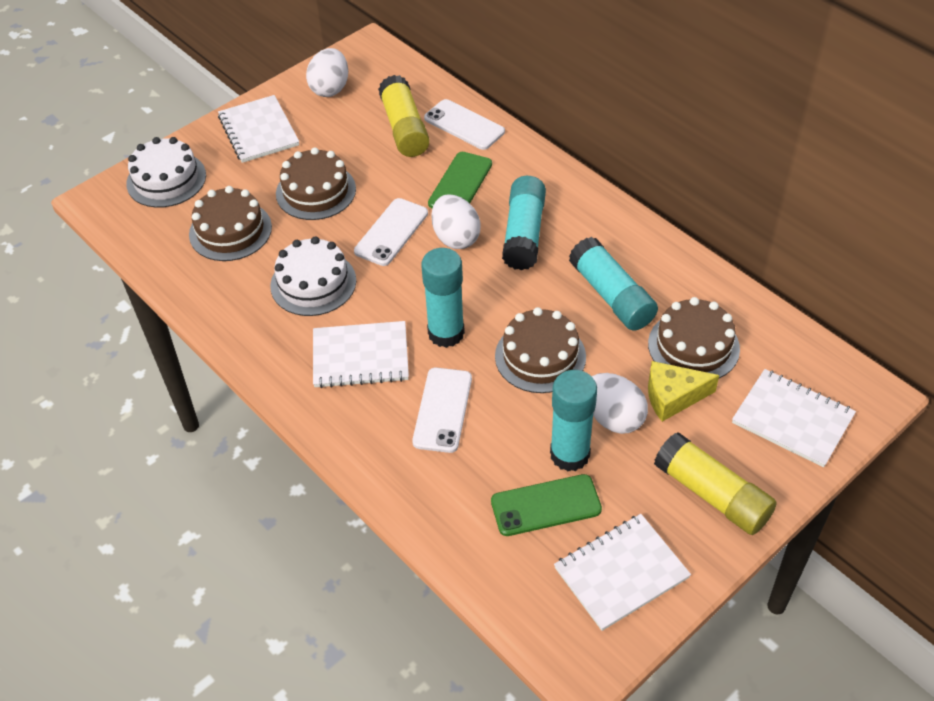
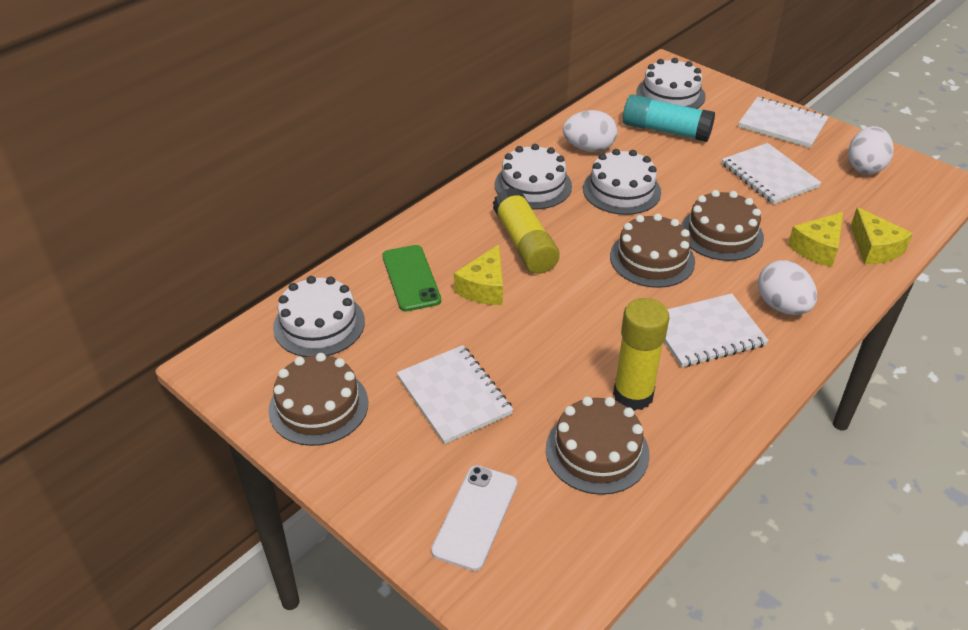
green phone: [428,152,492,208] [491,474,602,536] = 2 -> [382,245,441,311] = 1
turquoise glue stick: [421,248,465,348] [502,176,546,270] [550,370,597,471] [569,237,658,331] = 4 -> [623,94,715,142] = 1
white cake: [126,137,206,208] [270,237,356,316] = 2 -> [273,276,365,357] [495,144,572,210] [583,149,661,215] [636,58,706,109] = 4
white phone: [354,198,428,266] [412,368,472,453] [424,99,505,150] = 3 -> [431,465,517,571] = 1
yellow cheese: [648,361,719,422] = 1 -> [454,244,503,305] [788,212,843,267] [851,207,913,264] = 3

